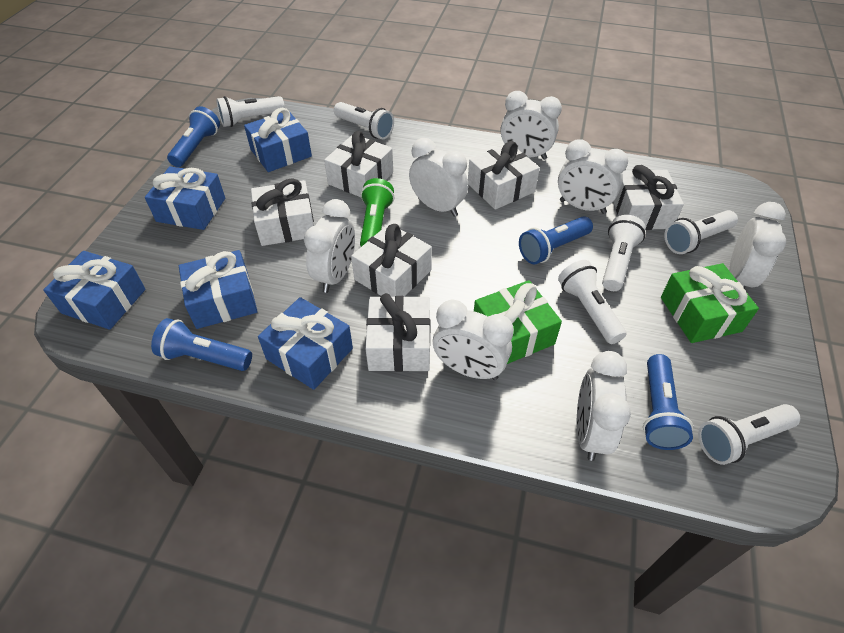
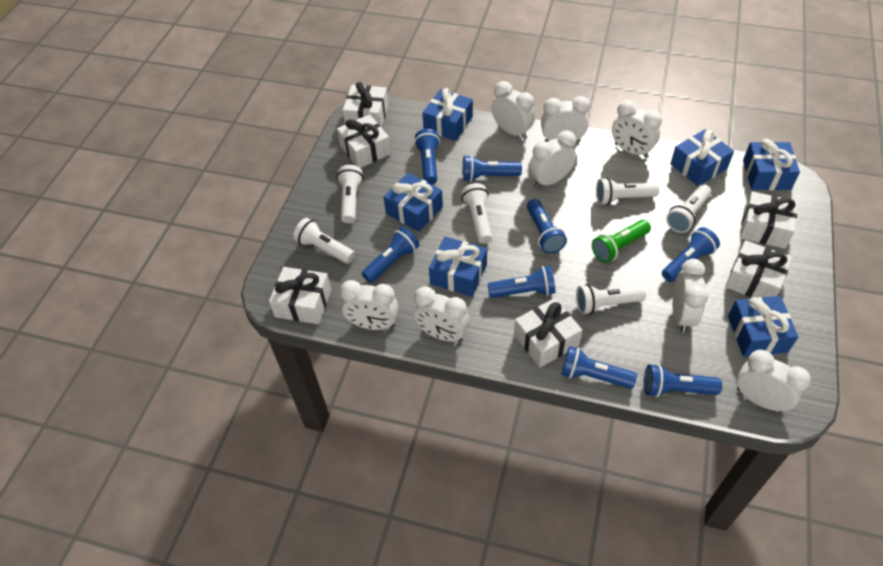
blue flashlight: [151,318,252,371] [167,106,220,167] [519,216,593,264] [643,354,693,450] = 4 -> [362,227,420,283] [414,129,440,185] [462,155,522,182] [487,266,556,298] [527,199,567,253] [561,346,637,389] [644,364,722,397] [662,227,720,282] = 8
blue gift: [43,251,146,330] [145,166,225,230] [179,250,258,329] [244,108,312,172] [258,297,353,390] = 5 -> [384,173,443,232] [422,88,473,141] [429,237,487,297] [670,129,734,186] [728,296,798,357] [743,139,800,190] = 6
green gift: [474,280,562,364] [661,263,759,343] = 2 -> none = 0
white clock: [304,199,355,293] [409,138,468,216] [433,300,514,380] [501,91,562,160] [558,139,628,214] [577,351,631,461] [729,202,786,289] = 7 -> [340,280,398,330] [413,286,469,342] [492,81,535,139] [529,131,576,188] [541,96,590,142] [612,100,662,158] [673,259,708,333] [737,350,811,412] = 8

